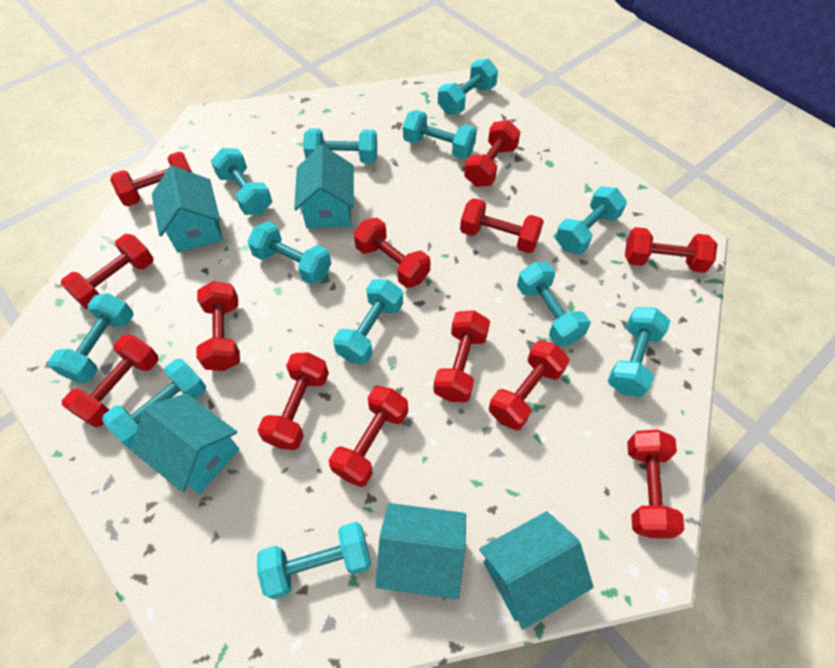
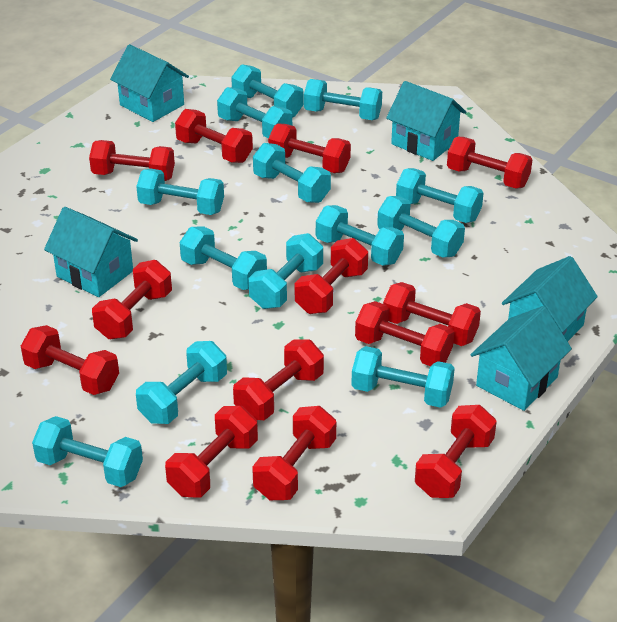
turquoise dumbbell: [48,293,134,383] [102,359,206,449] [211,148,272,215] [247,222,331,284] [257,522,371,599] [303,128,377,163] [333,279,403,365] [403,110,477,159] [438,59,498,115] [517,262,590,346] [555,186,627,254] [608,307,670,397] = 12 -> [32,416,143,487] [136,169,224,215] [136,341,227,424] [180,226,267,290] [217,87,292,138] [231,64,304,118] [249,233,323,309] [253,143,331,203] [304,79,382,120] [316,205,404,266] [351,346,455,408] [377,196,465,258] [396,168,484,223] = 13

